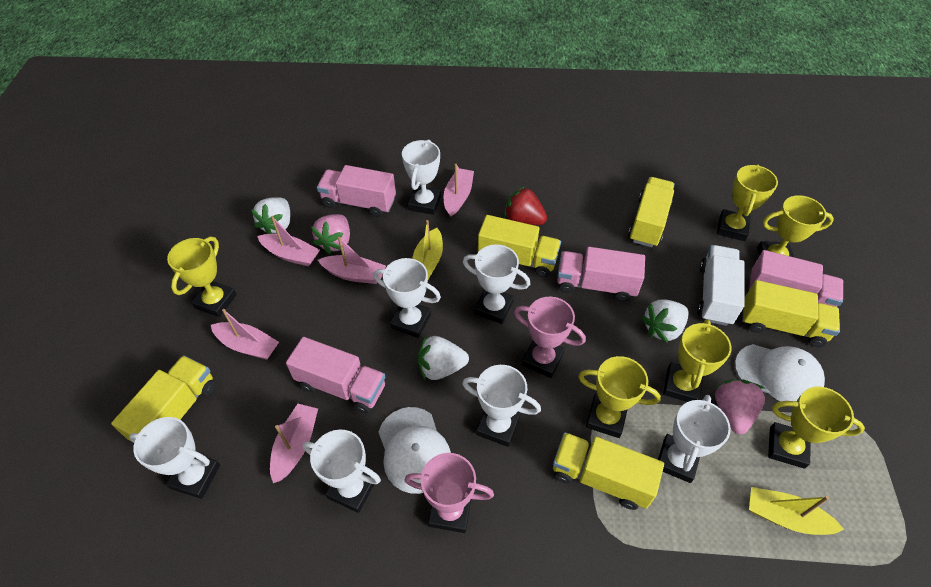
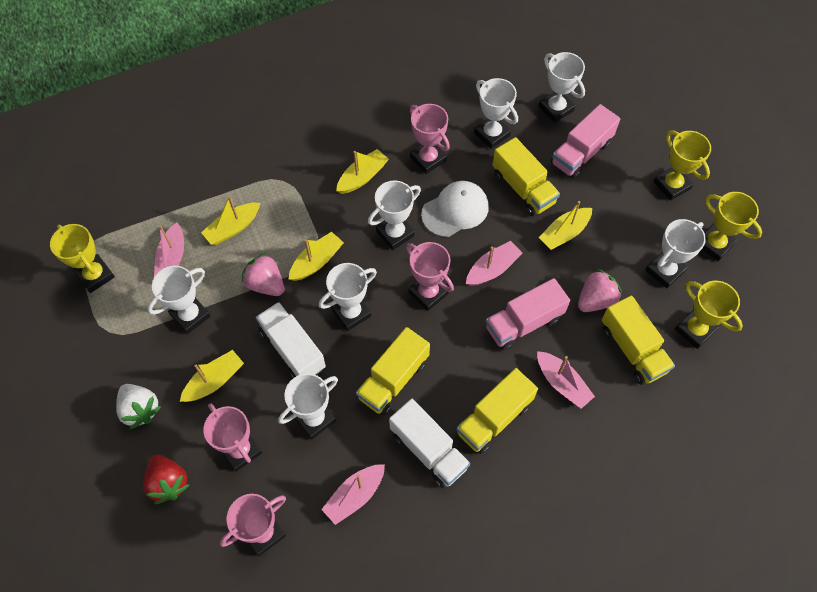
pink boat: [211,309,279,360] [258,216,320,267] [270,404,318,483] [318,237,386,284] [443,164,474,217] = 5 -> [154,222,184,277] [321,464,385,525] [466,241,522,286] [537,351,595,409] = 4
pink trophy: [404,453,494,533] [514,297,586,378] = 2 -> [203,403,262,472] [220,494,286,556] [406,242,454,311] [410,104,450,174] = 4
pink truck: [286,337,385,414] [317,165,396,217] [557,247,645,302] [749,250,843,307] = 4 -> [486,278,570,351] [551,104,620,179] = 2
white cap: [378,407,451,494] [735,344,825,402] = 2 -> [421,181,489,237] = 1
white strawberry: [251,197,290,234] [418,335,469,380] [641,300,689,343] = 3 -> [116,384,161,429] = 1
white truck: [697,245,745,326] = 1 -> [256,302,326,378] [389,399,470,488] = 2
yellow boat: [412,220,443,279] [749,487,844,535] = 2 -> [180,350,244,402] [201,196,260,245] [289,232,344,281] [336,149,389,194] [539,201,592,250] = 5
yellow trophy: [167,236,237,317] [578,356,661,438] [663,319,732,402] [717,164,778,241] [757,195,834,257] [768,387,865,469] = 6 -> [50,224,115,293] [654,130,711,201] [675,281,743,349] [702,192,762,261] = 4
yellow truck: [111,355,216,442] [478,215,561,277] [553,432,664,510] [628,177,675,247] [742,280,840,347] = 5 -> [356,327,430,415] [456,368,538,454] [492,137,560,216] [602,295,675,385] = 4

